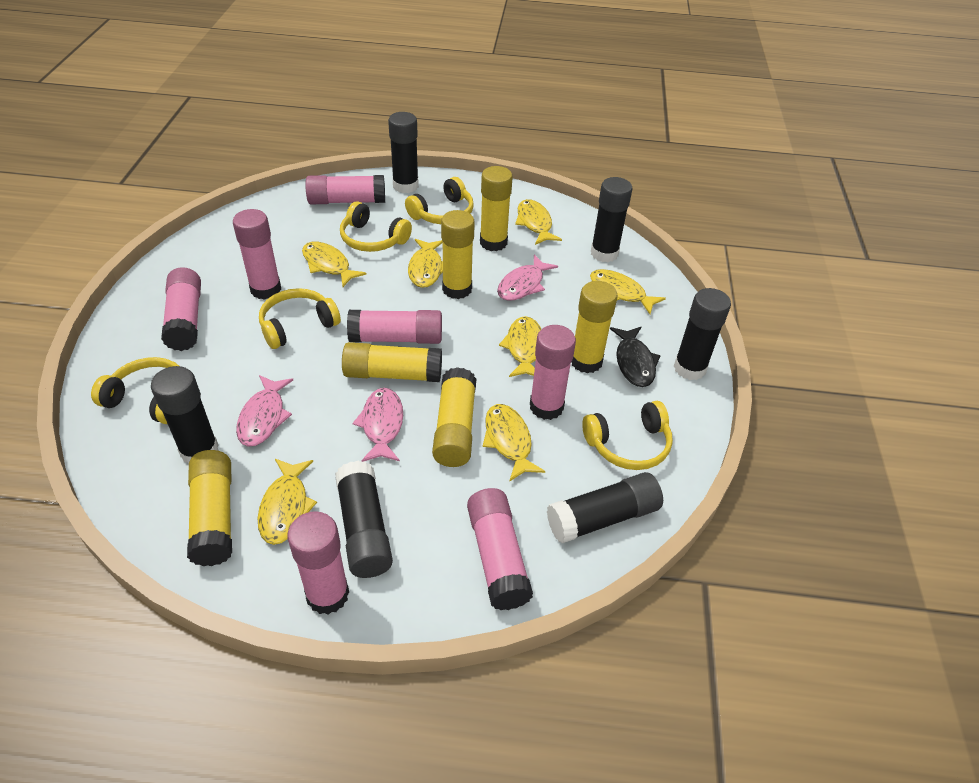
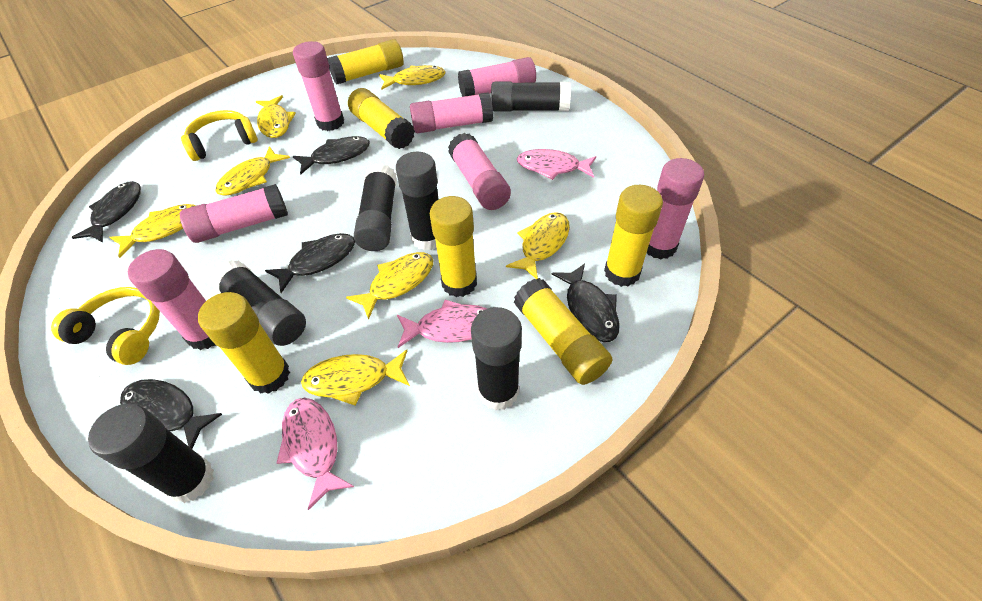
black fish: [610,327,661,387] = 1 -> [72,181,141,243] [120,379,222,449] [265,233,355,293] [293,136,370,175] [552,263,620,342] = 5
yellow headphones: [91,357,179,424] [259,288,341,349] [340,201,412,252] [405,177,474,224] [582,401,673,470] = 5 -> [51,287,160,365] [181,110,258,161] = 2

